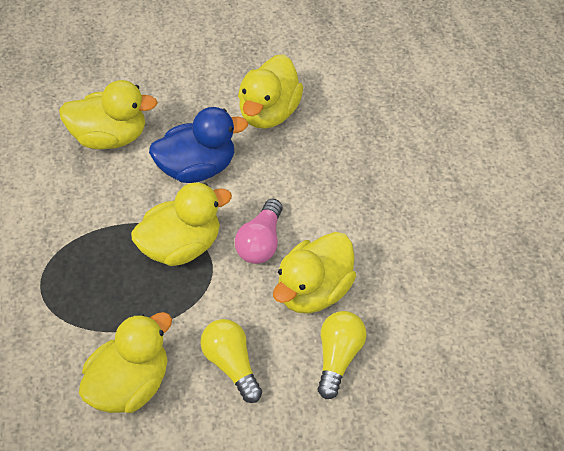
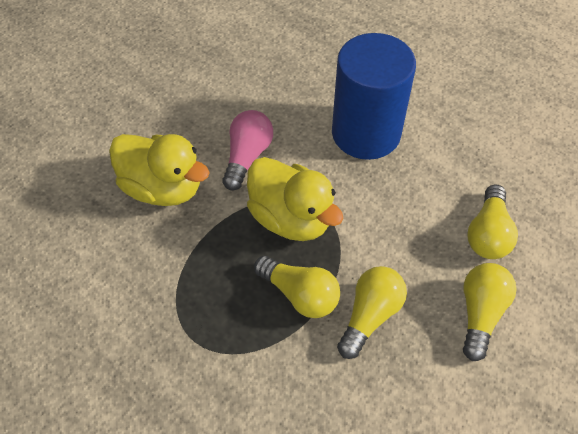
blue cylinder: none = 0 -> [332,33,416,160] = 1
blue duck: [149,107,248,183] = 1 -> none = 0
yellow duck: [59,80,158,149] [79,312,172,413] [131,183,232,266] [238,54,303,129] [273,232,356,314] = 5 -> [109,134,210,206] [247,157,344,241] = 2
yellow light bulb: [200,319,262,403] [318,311,367,399] = 2 -> [254,256,340,318] [337,266,407,359] [463,263,517,361] [467,184,518,259] = 4

